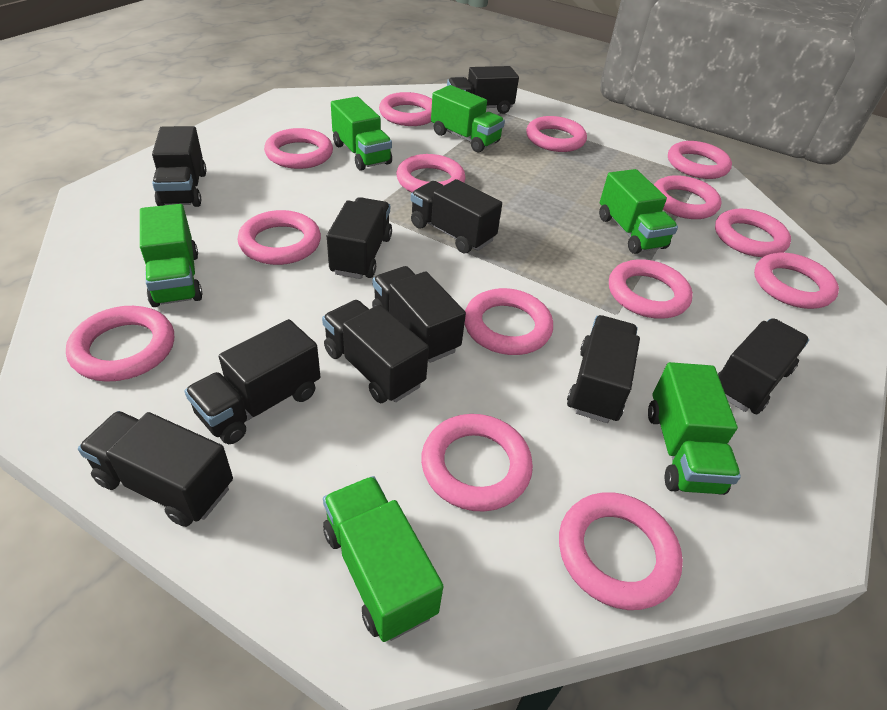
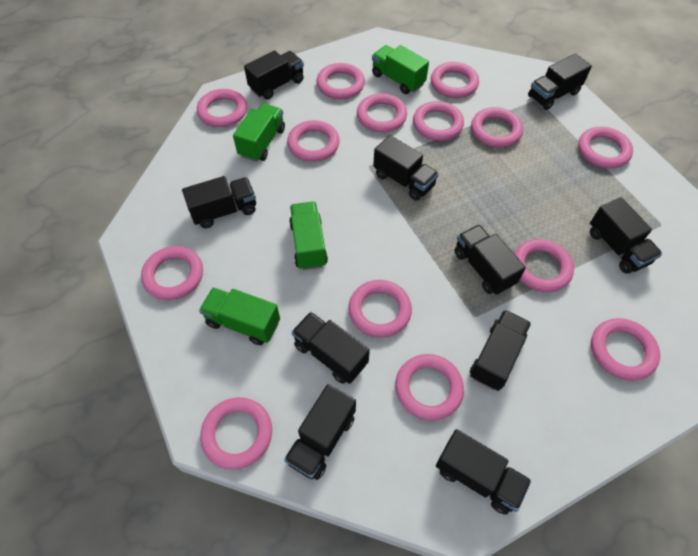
green truck: [140,204,202,307] [323,476,444,642] [331,97,392,171] [431,85,505,152] [599,169,678,254] [648,362,741,495] = 6 -> [199,287,280,345] [233,103,285,162] [289,202,328,270] [372,45,429,94] = 4

